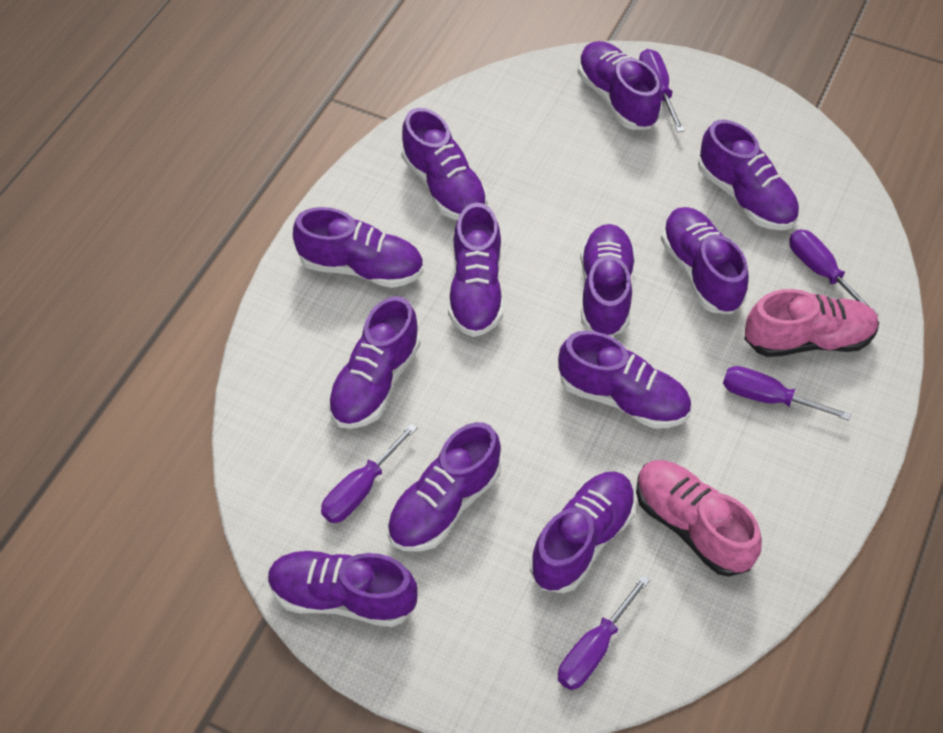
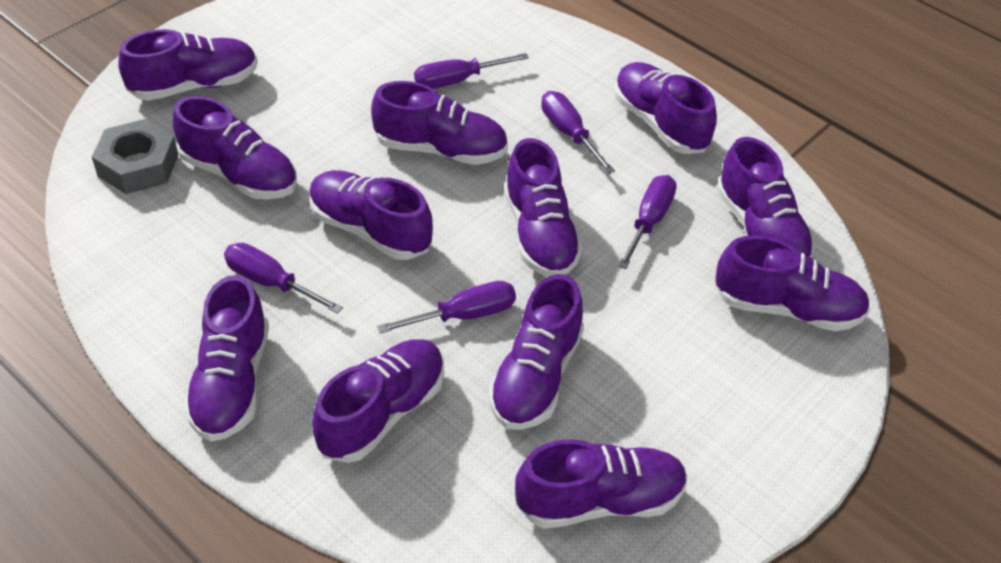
grey nut: none = 0 -> [92,119,178,194] = 1
pink shoe: [636,460,762,577] [744,289,879,357] = 2 -> none = 0

